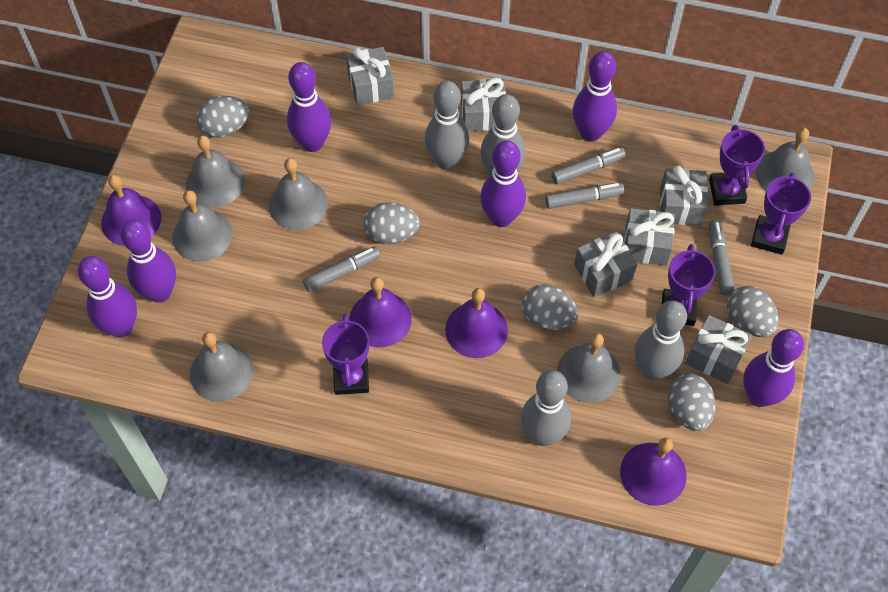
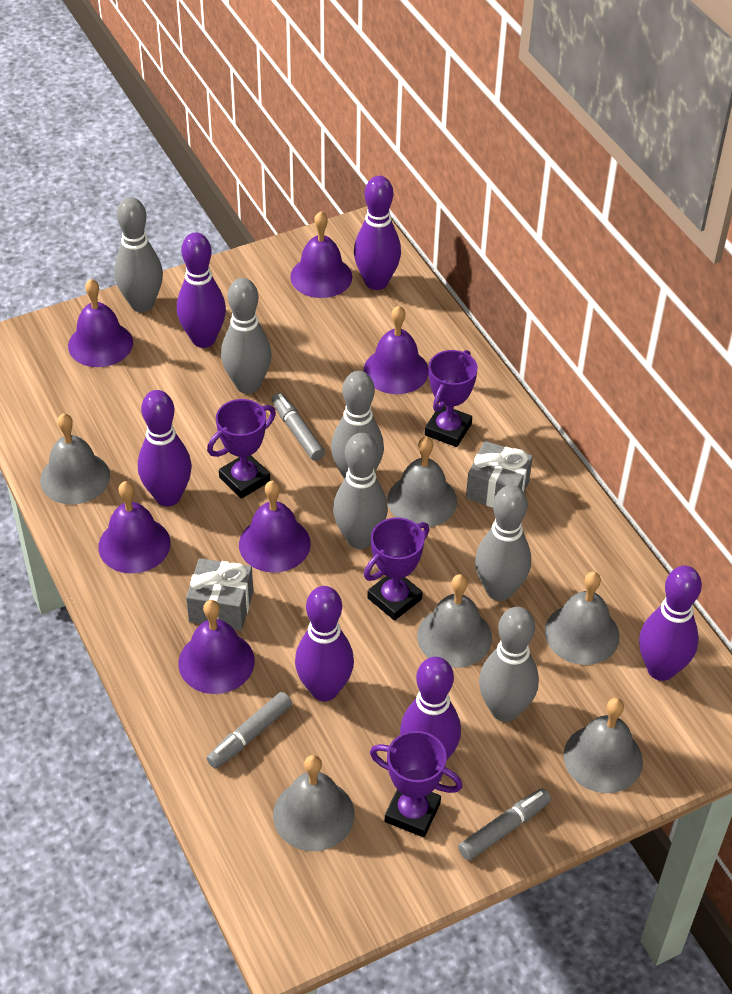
grey bowling pin: [425,80,469,170] [480,94,525,174] [521,370,571,446] [635,300,687,380] = 4 -> [114,197,163,312] [221,278,272,394] [331,371,384,479] [333,433,388,549] [475,485,531,601] [479,607,539,722] = 6
grey egg: [196,96,250,138] [363,202,420,244] [522,284,579,330] [668,374,716,431] [727,286,779,337] = 5 -> none = 0
grey gift: [346,47,394,105] [461,78,506,131] [574,232,637,297] [624,208,675,266] [660,166,708,226] [685,315,752,384] = 6 -> [186,558,253,631] [466,441,533,508] = 2
grey marker: [303,246,380,292] [545,183,624,209] [552,147,626,185] [708,220,735,295] = 4 -> [206,692,292,769] [272,393,325,461] [458,788,551,861] = 3
purple bell: [101,175,161,246] [349,277,412,347] [445,288,508,358] [620,437,687,506] = 4 -> [68,279,133,367] [98,481,171,573] [179,600,255,694] [239,480,311,573] [290,212,352,298] [364,306,429,394] = 6

